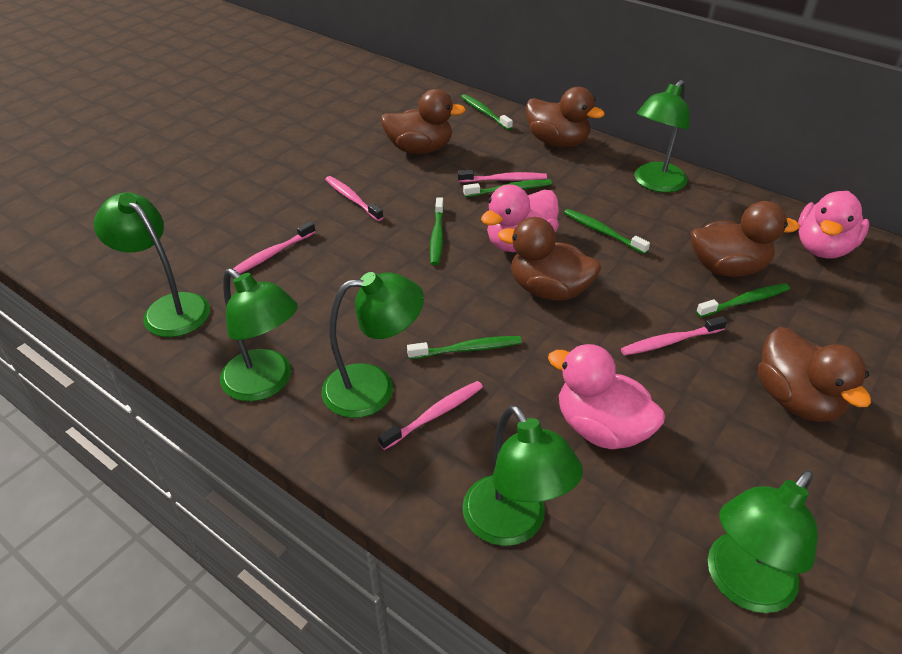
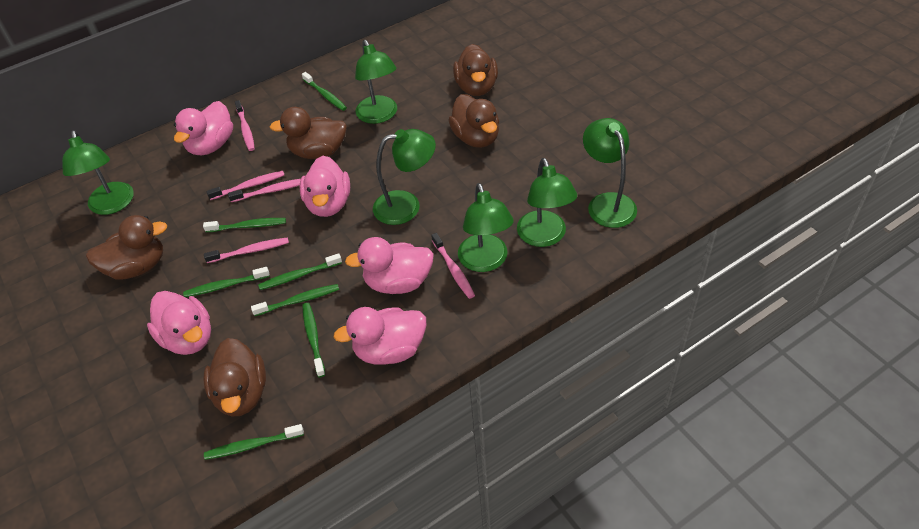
green toothbrush: [407,336,522,359] [430,197,444,265] [461,94,513,130] [463,179,552,197] [564,209,650,254] [696,283,790,318] = 6 -> [183,267,270,297] [203,218,286,232] [204,424,304,460] [251,284,339,316] [258,253,342,290] [302,72,347,111] [302,303,325,377] = 7
pink duck: [481,184,559,252] [548,344,665,449] [798,191,869,259] = 3 -> [147,291,211,355] [174,101,233,155] [300,156,350,217] [333,307,426,365] [345,237,434,294] = 5

